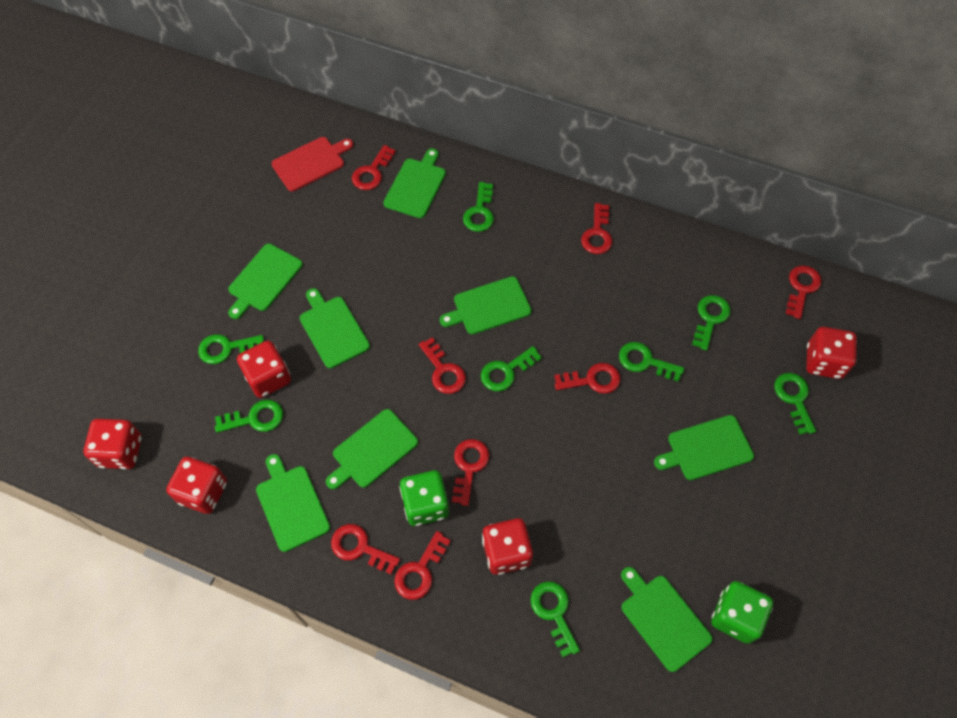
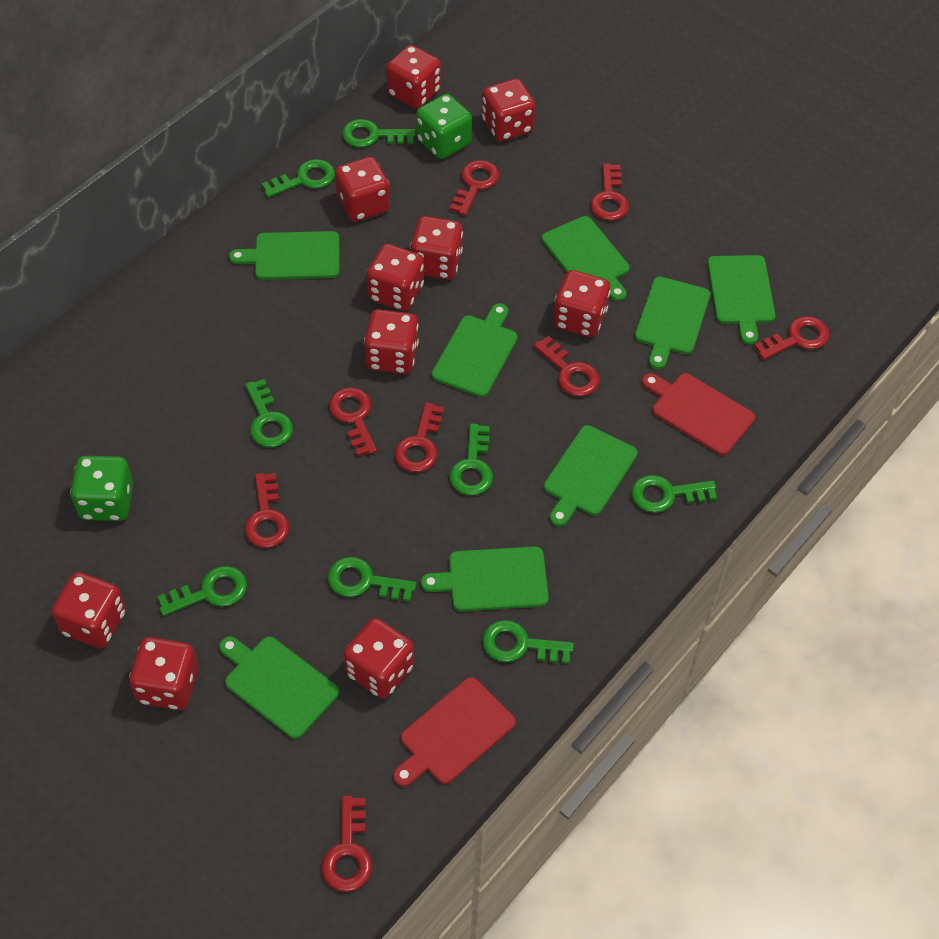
red cutting board: [271,137,353,191] = 1 -> [393,677,516,787] [642,373,755,455] = 2
red dice: [83,419,142,469] [166,457,227,514] [237,340,291,398] [482,518,533,575] [806,327,857,379] = 5 -> [51,572,126,648] [129,637,199,710] [335,157,390,222] [343,618,414,699] [364,309,419,374] [367,244,424,311] [386,45,441,109] [410,216,463,280] [482,79,535,141] [553,270,611,337] = 10

